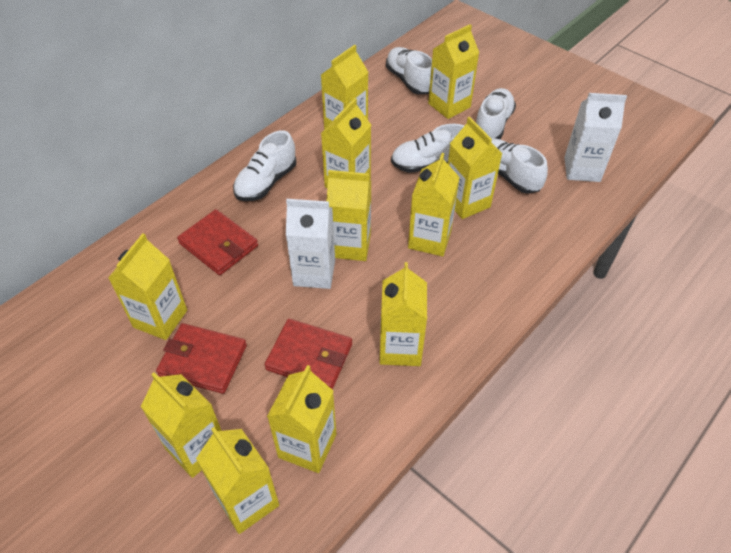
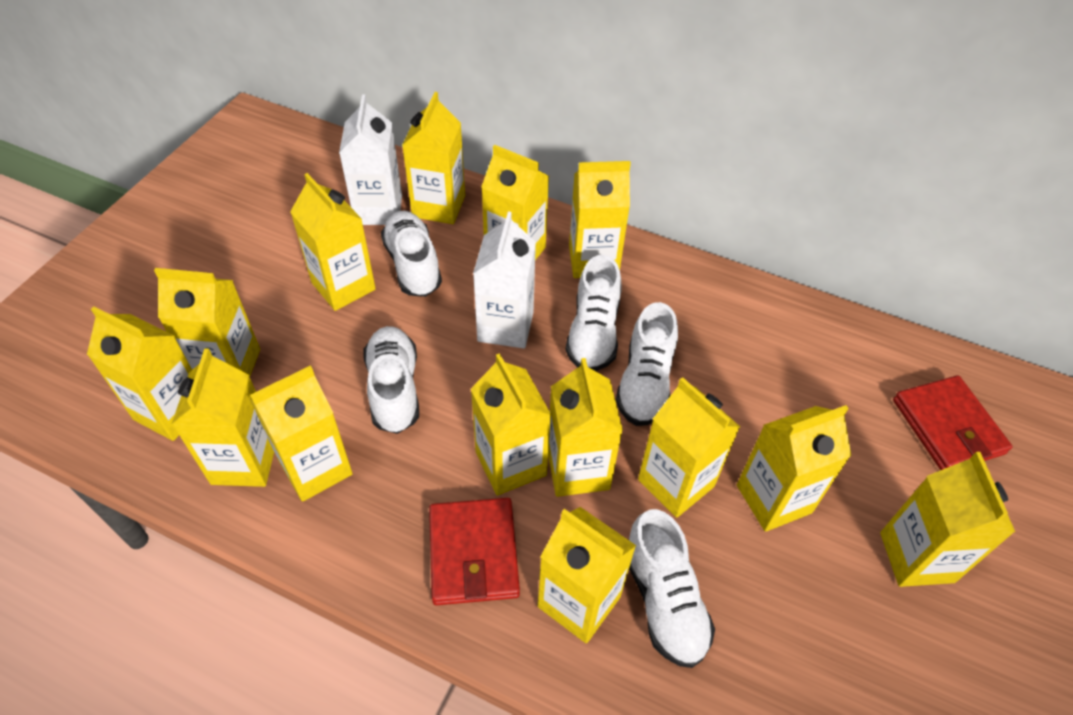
red wallet: [156,323,247,394] [177,209,258,275] [265,319,352,390] = 3 -> [429,498,520,605] [893,375,1013,470] = 2
yellow carton: [108,233,187,340] [141,372,222,478] [196,427,279,534] [267,365,336,473] [321,45,368,129] [321,98,371,188] [327,170,371,261] [380,262,427,366] [408,153,460,256] [428,24,479,119] [448,117,502,219] = 11 -> [87,307,192,441] [154,268,260,377] [172,348,274,487] [250,366,353,502] [290,173,376,311] [402,92,465,224] [471,353,551,496] [481,145,549,260] [538,507,636,643] [548,358,623,497] [569,161,631,278] [638,377,740,518] [737,405,851,532] [880,452,1015,587] = 14

